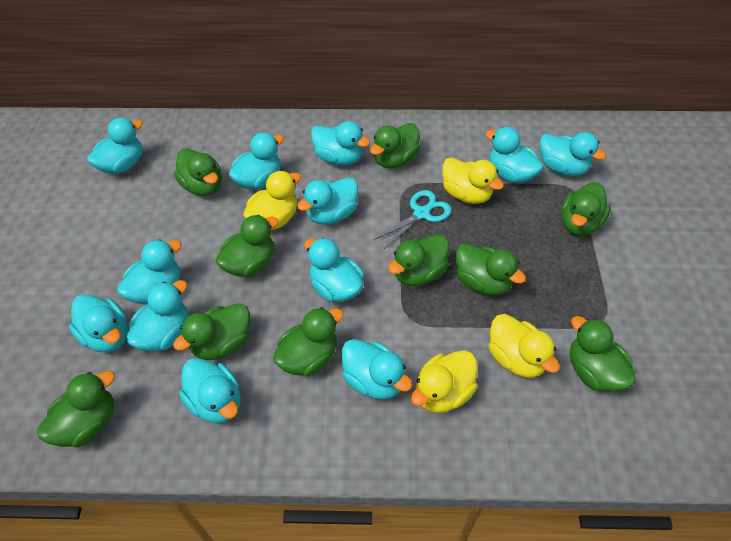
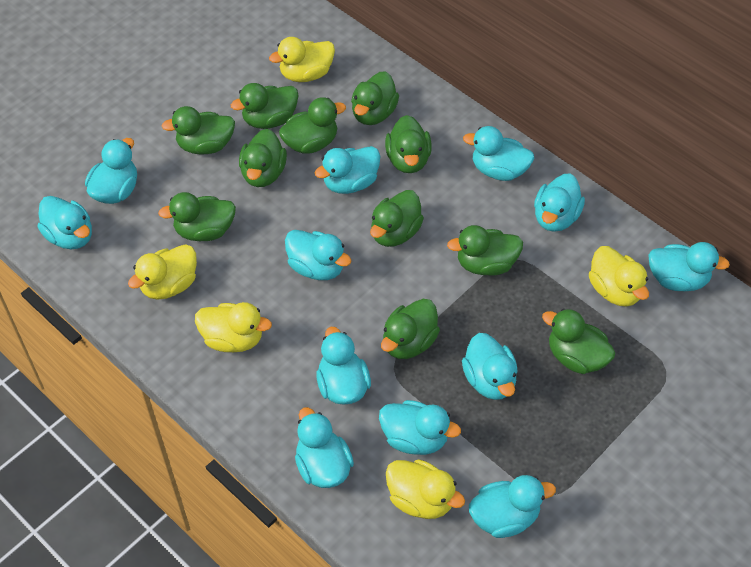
green duck: [37,371,115,447] [173,303,250,360] [174,148,222,196] [216,215,278,277] [273,307,343,377] [370,123,421,169] [388,234,449,286] [456,243,526,295] [561,183,611,236] [570,316,636,392] = 10 -> [158,192,236,241] [161,106,235,155] [231,83,299,129] [239,129,287,187] [279,97,346,154] [351,71,399,125] [370,190,424,247] [381,299,440,359] [385,115,432,173] [447,225,523,276] [542,309,615,374] = 11
turquoise scissors: [373,190,451,250] = 1 -> none = 0
yellow duck: [243,171,301,230] [411,350,477,413] [442,157,504,204] [489,314,560,378] = 4 -> [128,244,197,300] [195,302,272,352] [269,37,335,82] [386,459,465,519] [589,246,649,307] = 5

